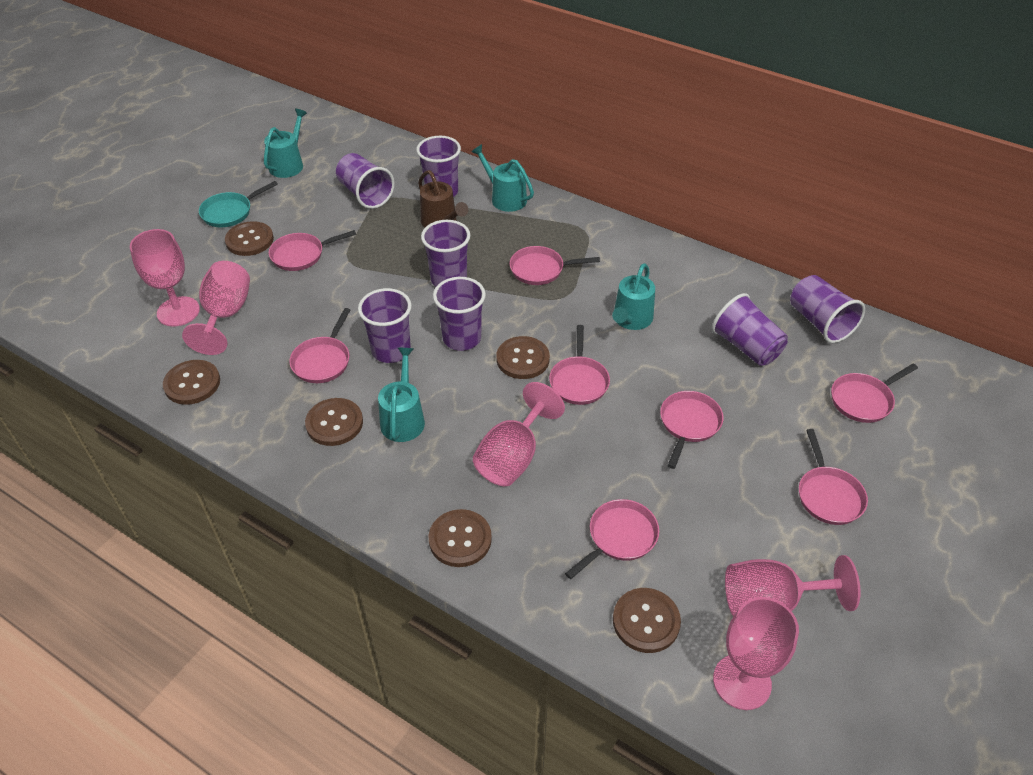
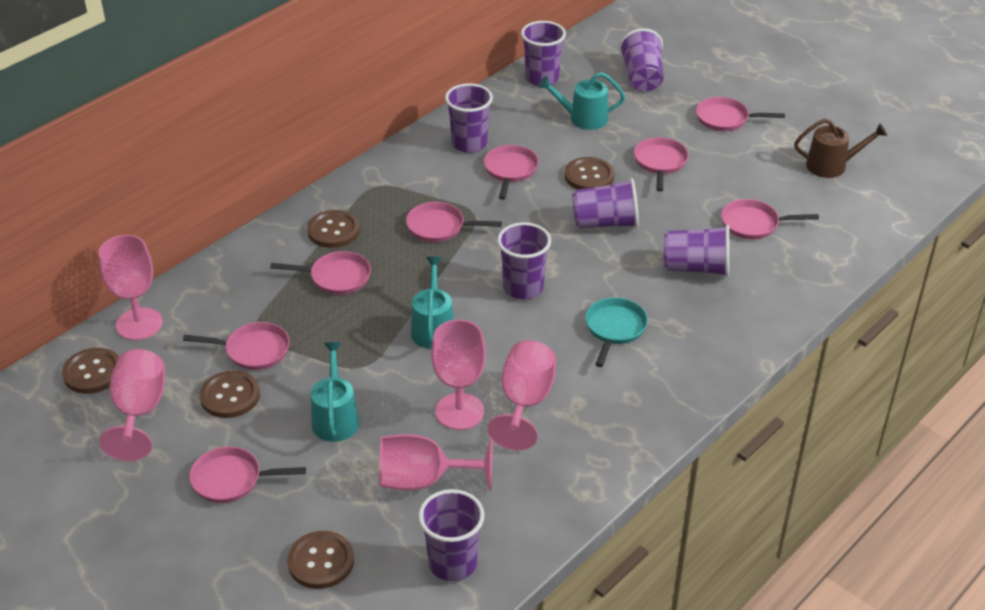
brown button: [163,360,220,405] [225,221,274,256] [305,398,363,446] [429,509,492,567] [496,336,550,379] [613,588,681,653] = 6 -> [62,348,119,394] [200,371,260,418] [287,531,354,589] [307,210,360,248] [565,157,615,190] = 5
turquoise watering can: [264,109,307,178] [378,348,425,442] [471,144,534,212] [612,263,655,330] = 4 -> [311,342,359,442] [411,257,454,349] [538,72,625,130] = 3

